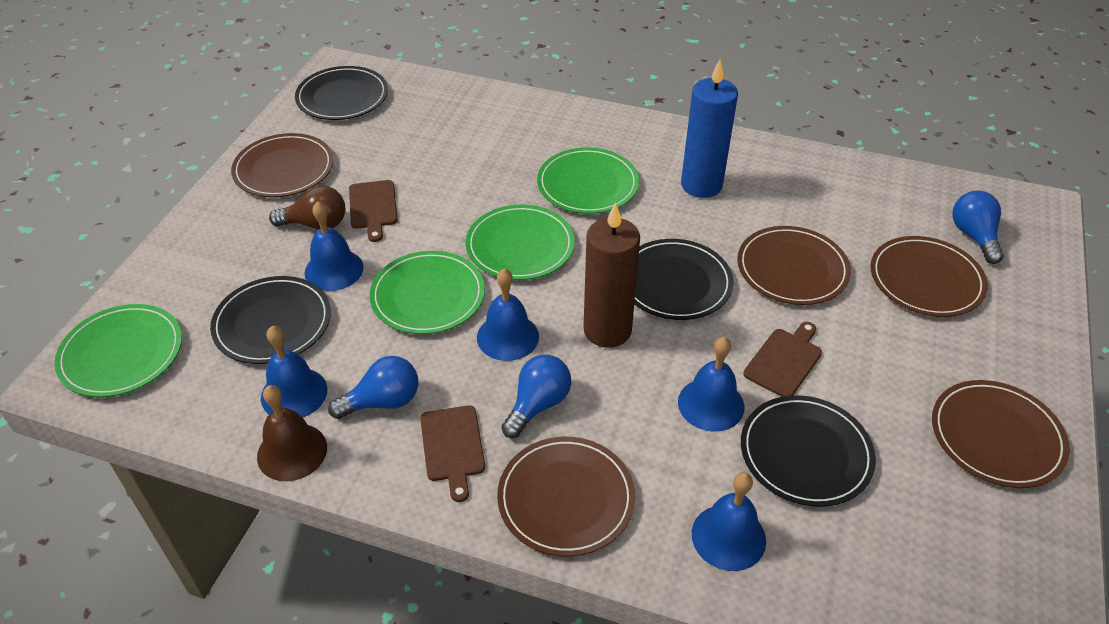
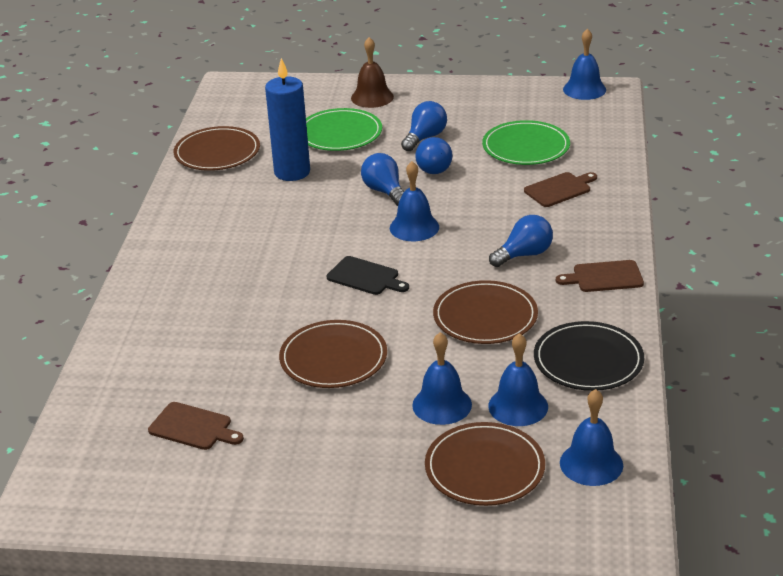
black cutting board: none = 0 -> [326,256,409,295] = 1
black plate: [210,276,331,364] [295,66,388,120] [634,239,733,320] [741,395,876,507] = 4 -> [534,321,644,391] = 1
blue light bulb: [328,356,418,419] [501,355,571,438] [952,191,1004,264] = 3 -> [361,153,404,206] [401,101,447,151] [415,137,453,174] [489,215,553,267] = 4
brown candle: [583,202,640,348] = 1 -> none = 0
brown light bulb: [269,186,345,230] = 1 -> none = 0
brown plate: [231,133,334,197] [497,437,635,557] [737,226,851,305] [870,236,988,317] [932,380,1070,488] = 5 -> [174,126,260,171] [279,320,387,388] [425,422,545,506] [433,280,538,344] = 4
green plate: [55,304,182,397] [370,251,485,334] [466,205,575,280] [537,147,639,214] = 4 -> [306,108,382,151] [482,120,570,165] = 2

